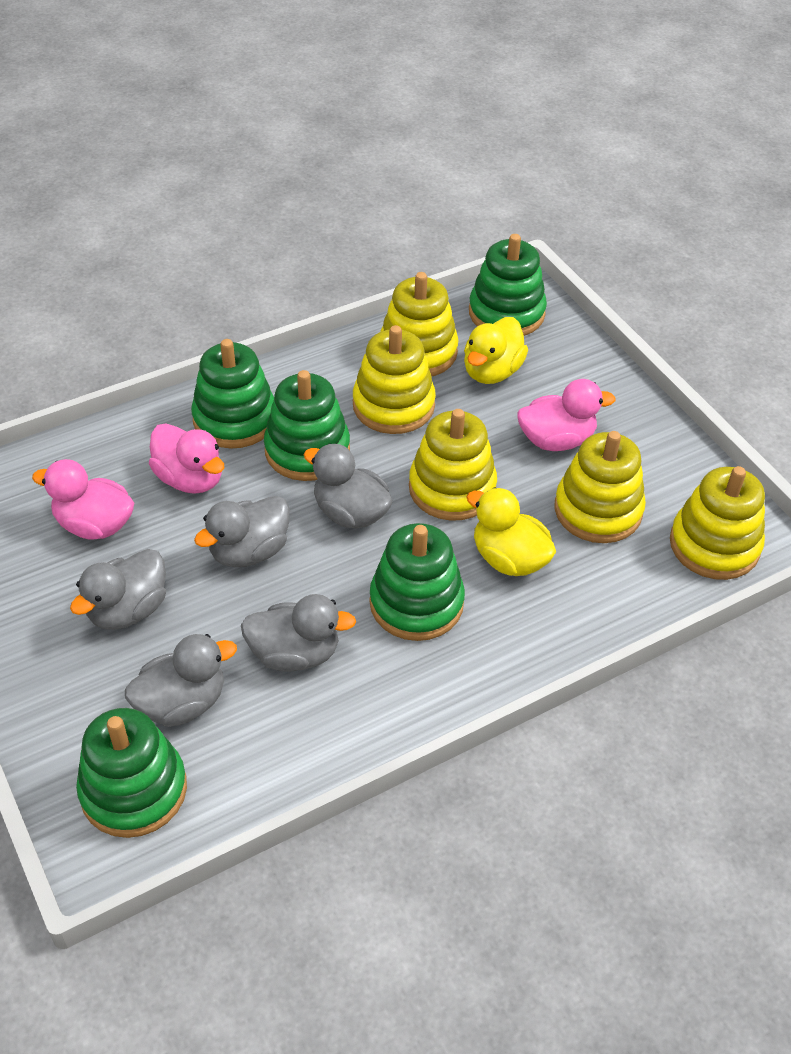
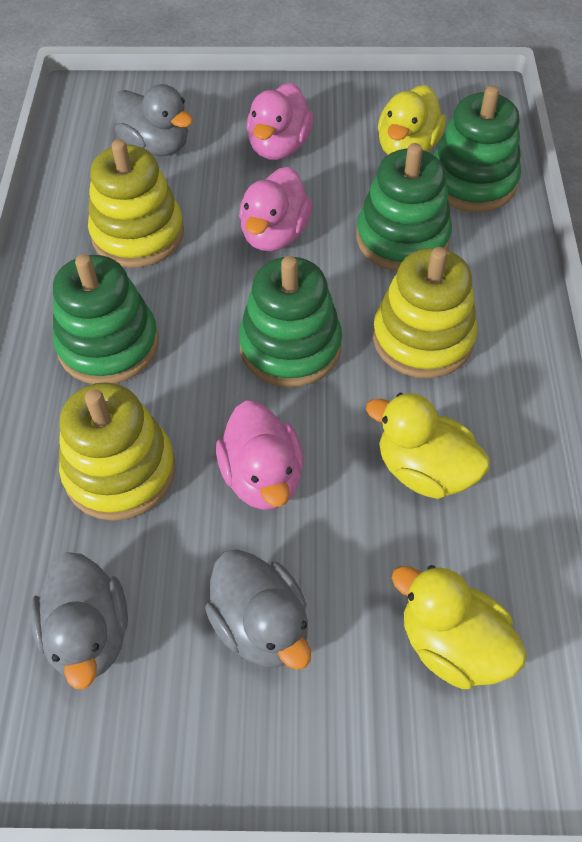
green stacking toy: [76,708,187,838] [191,339,274,448] [264,370,350,481] [370,523,465,641] [469,234,547,336] = 5 -> [53,254,159,384] [239,256,342,387] [357,143,452,272] [433,85,521,212] = 4
grey duck: [70,549,166,630] [125,634,237,727] [194,496,290,567] [241,594,356,672] [304,444,392,529] = 5 -> [30,552,128,689] [113,84,193,156] [205,549,311,670] = 3
yellow duck: [464,317,528,384] [467,487,556,576] = 2 -> [366,393,490,499] [378,85,446,155] [392,565,527,689] = 3
yellow stacking toy: [353,325,436,434] [380,272,458,376] [409,409,497,521] [555,431,646,543] [670,466,765,580] = 5 -> [59,382,176,521] [88,139,184,267] [373,247,477,378] = 3

